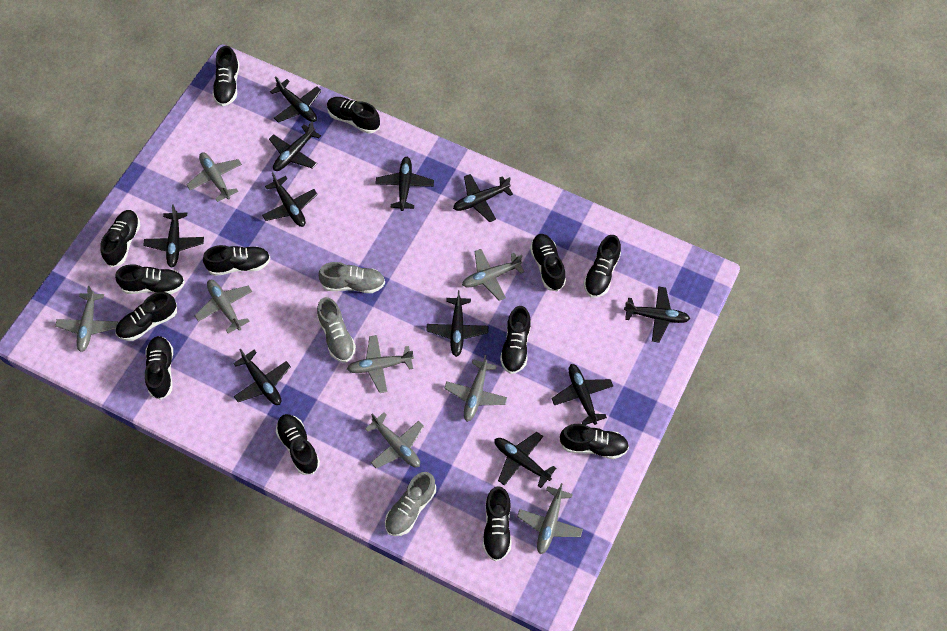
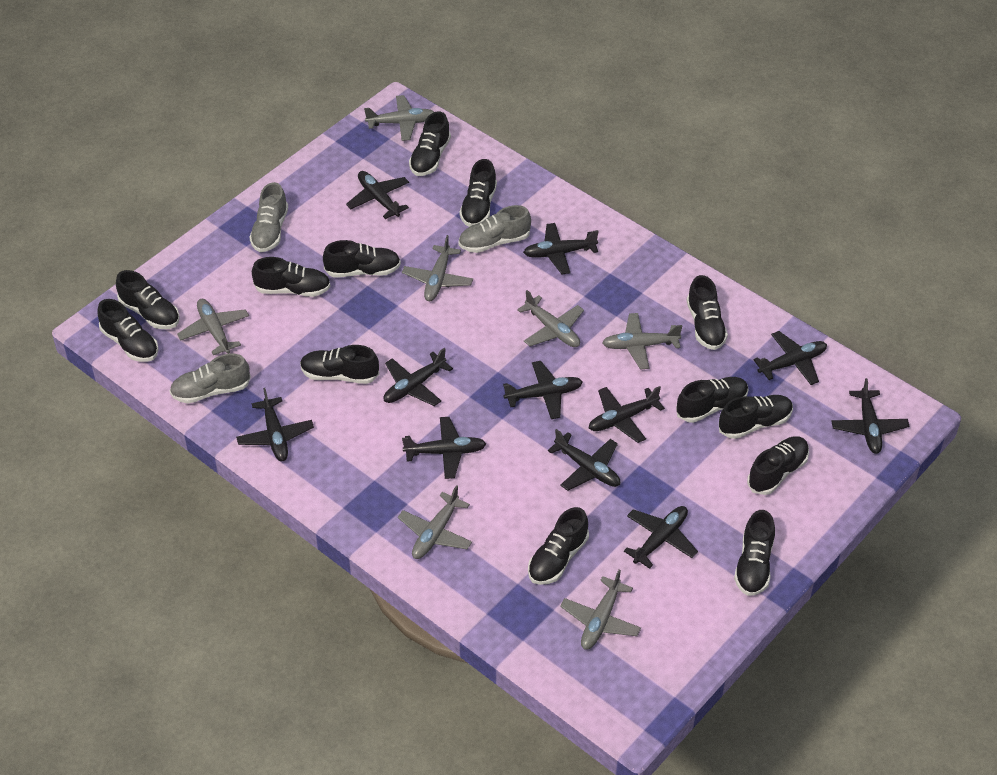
grey plane: [55,286,118,352] [187,152,242,202] [194,280,252,334] [347,335,414,393] [365,412,424,468] [444,355,507,422] [462,249,524,301] [517,483,583,554] = 8 -> [177,299,249,355] [364,95,434,141] [398,485,472,559] [402,235,473,301] [517,290,584,347] [560,569,641,650] [602,313,682,369] = 7

